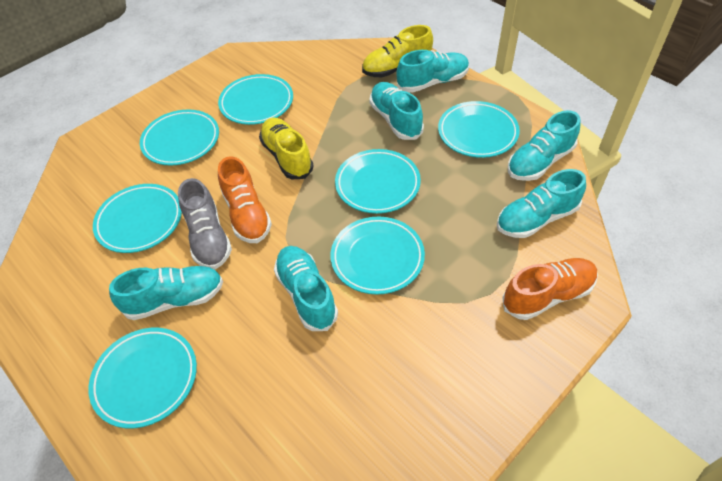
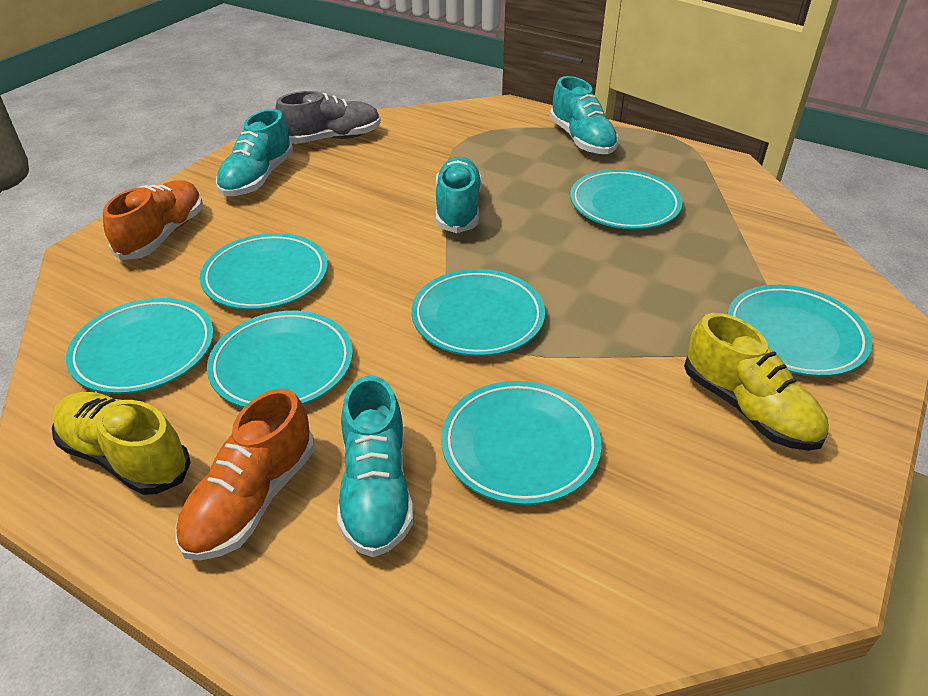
turquoise shoe: [109,266,223,320] [274,246,338,331] [370,82,424,140] [396,50,469,92] [497,169,586,238] [508,110,581,181] = 6 -> [216,109,293,196] [337,376,413,557] [436,157,482,233] [550,76,619,154] = 4

